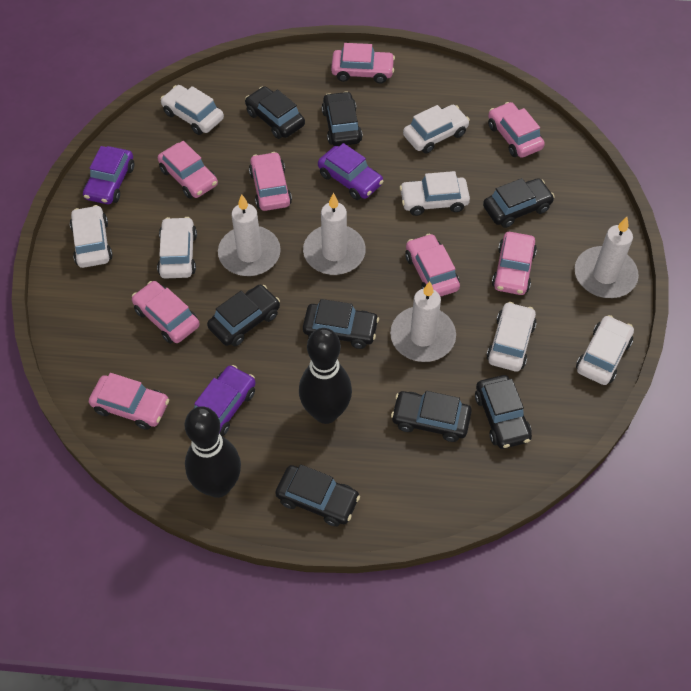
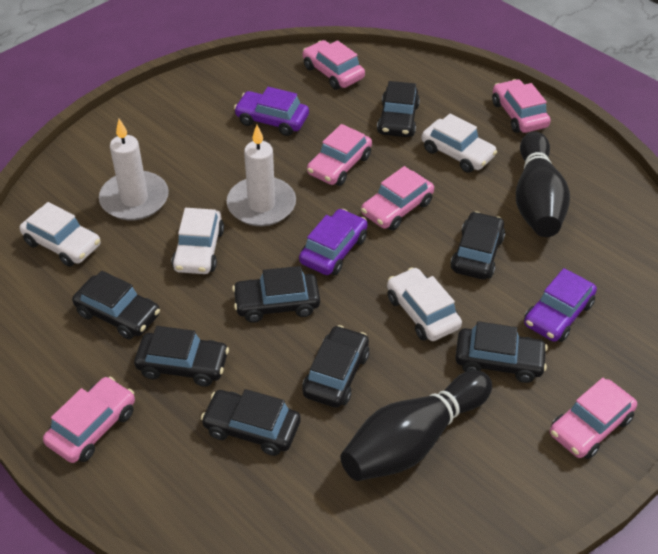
pink car: [89,373,169,430] [132,281,200,344] [158,141,218,199] [249,152,292,211] [331,43,395,84] [405,233,460,297] [488,102,545,158] [492,232,537,295] = 8 -> [43,377,135,463] [303,40,365,90] [307,124,372,186] [361,166,434,230] [492,79,551,133] [550,378,637,459] = 6
white candle: [218,194,281,276] [303,193,366,275] [390,281,456,362] [575,217,639,298] = 4 -> [99,119,169,221] [227,125,296,226] = 2
white car: [70,205,113,268] [157,217,197,279] [161,85,224,135] [400,171,470,216] [403,105,470,154] [486,302,536,371] [576,315,634,385] = 7 -> [20,202,101,267] [172,208,224,274] [387,267,462,341] [421,113,497,173] = 4

